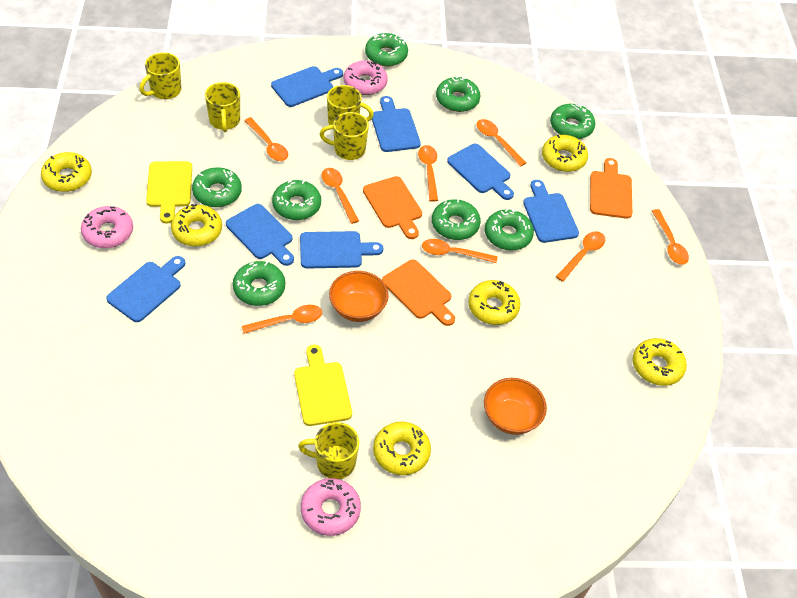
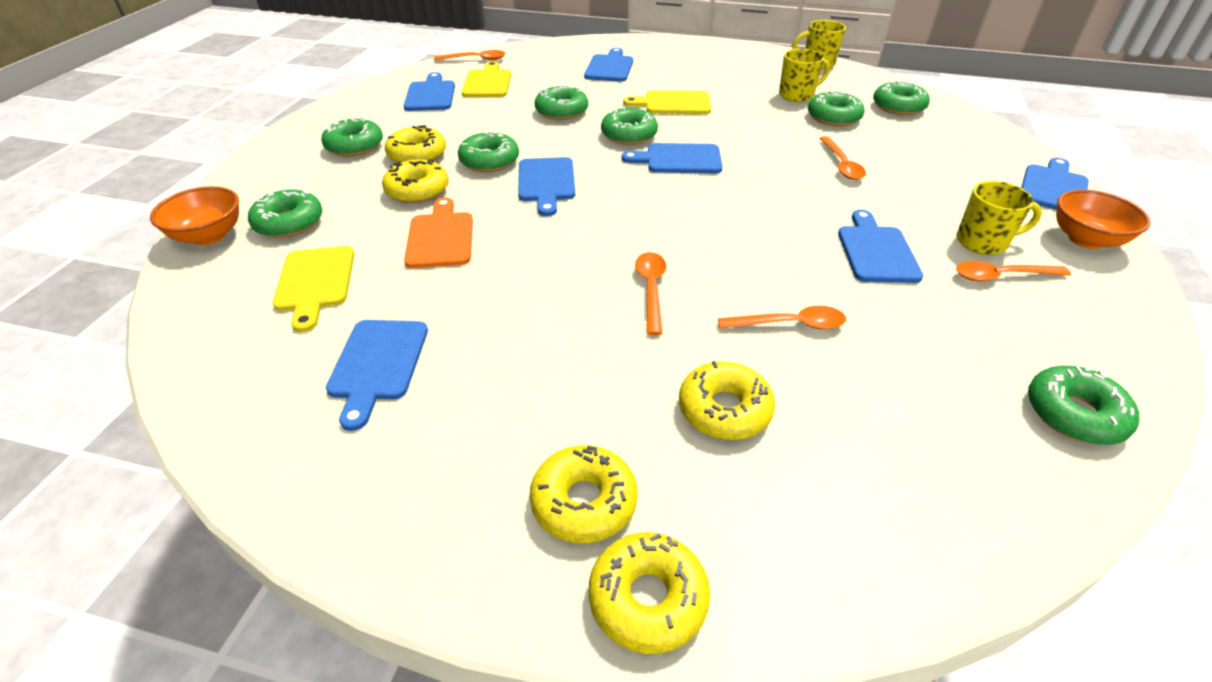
orange cutting board: [363,176,422,239] [382,260,455,326] [590,158,632,219] = 3 -> [404,198,473,268] = 1
orange spoon: [242,305,322,334] [244,117,288,161] [322,168,359,224] [418,145,438,202] [422,239,498,263] [476,119,526,166] [556,231,605,282] [652,209,689,265] = 8 -> [434,50,506,61] [635,252,666,335] [718,306,846,330] [819,136,866,180] [956,261,1071,282] = 5
pink donut: [81,206,133,248] [301,478,361,536] [343,61,388,95] = 3 -> none = 0
yellow cutting board: [146,161,192,223] [294,345,352,426] = 2 -> [273,246,354,332] [462,61,511,97] [623,90,711,114] = 3
yellow donut: [41,152,92,192] [171,204,222,246] [373,422,431,475] [468,280,520,325] [542,135,588,172] [633,338,687,386] = 6 -> [382,159,449,203] [385,125,446,162] [529,445,638,543] [589,532,710,654] [679,361,775,440] = 5
yellow mug: [140,52,181,99] [205,82,240,132] [298,422,359,479] [320,112,369,160] [327,85,374,125] = 5 -> [779,48,830,102] [792,20,846,69] [956,181,1042,255] = 3

